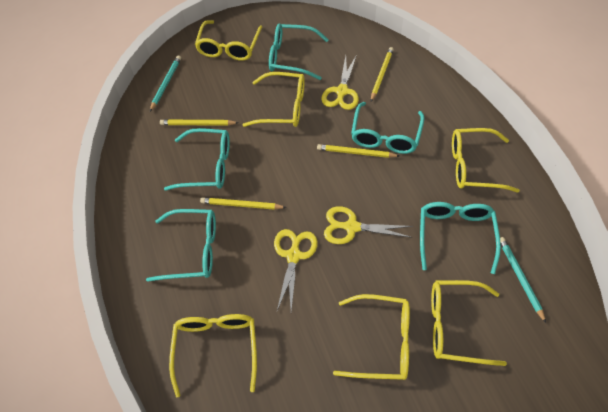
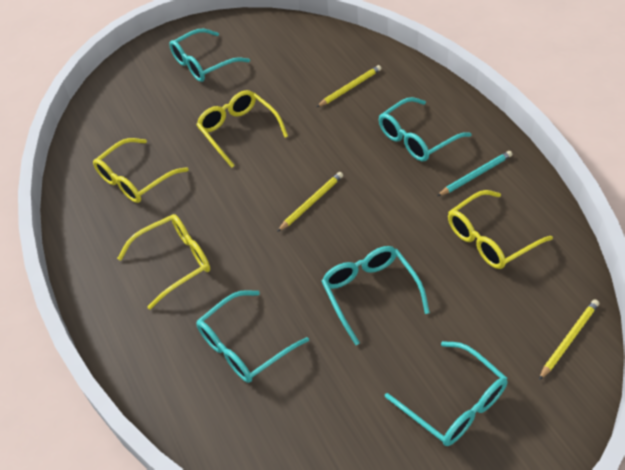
turquoise pencil: [150,56,181,111] [500,237,546,323] = 2 -> [437,151,512,196] = 1
yellow glasses: [169,314,257,397] [195,21,262,61] [243,72,305,127] [333,294,410,380] [431,280,507,366] [452,128,520,193] = 6 -> [93,138,188,203] [117,214,210,310] [196,90,288,168] [448,190,553,269] = 4
yellow pencil: [160,120,238,126] [200,197,287,210] [317,144,399,158] [371,47,394,102] = 4 -> [277,172,343,232] [317,65,382,107] [539,299,599,380] = 3
yellow scissors: [274,229,318,311] [321,55,359,110] [324,206,413,244] = 3 -> none = 0

